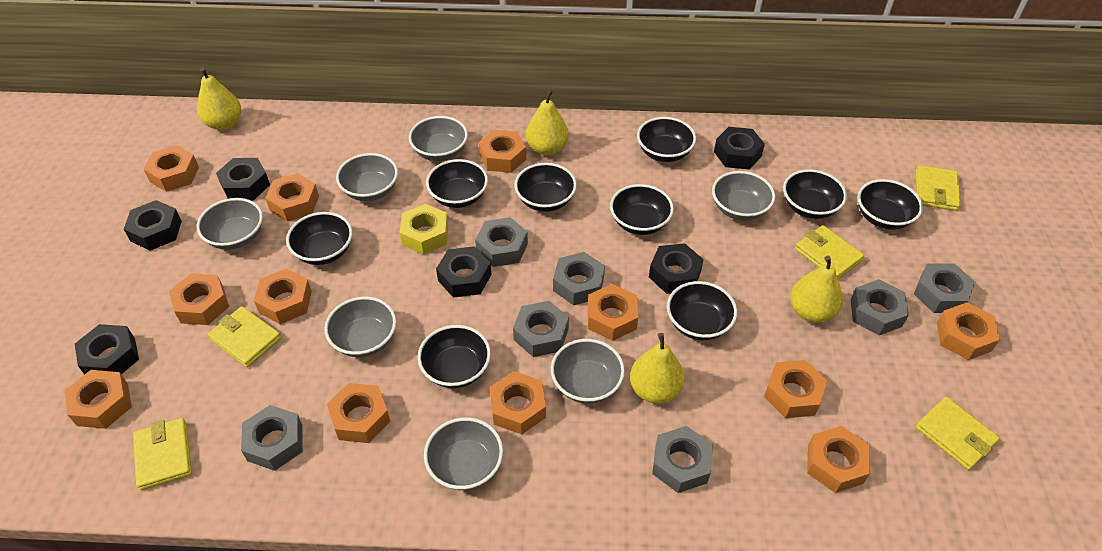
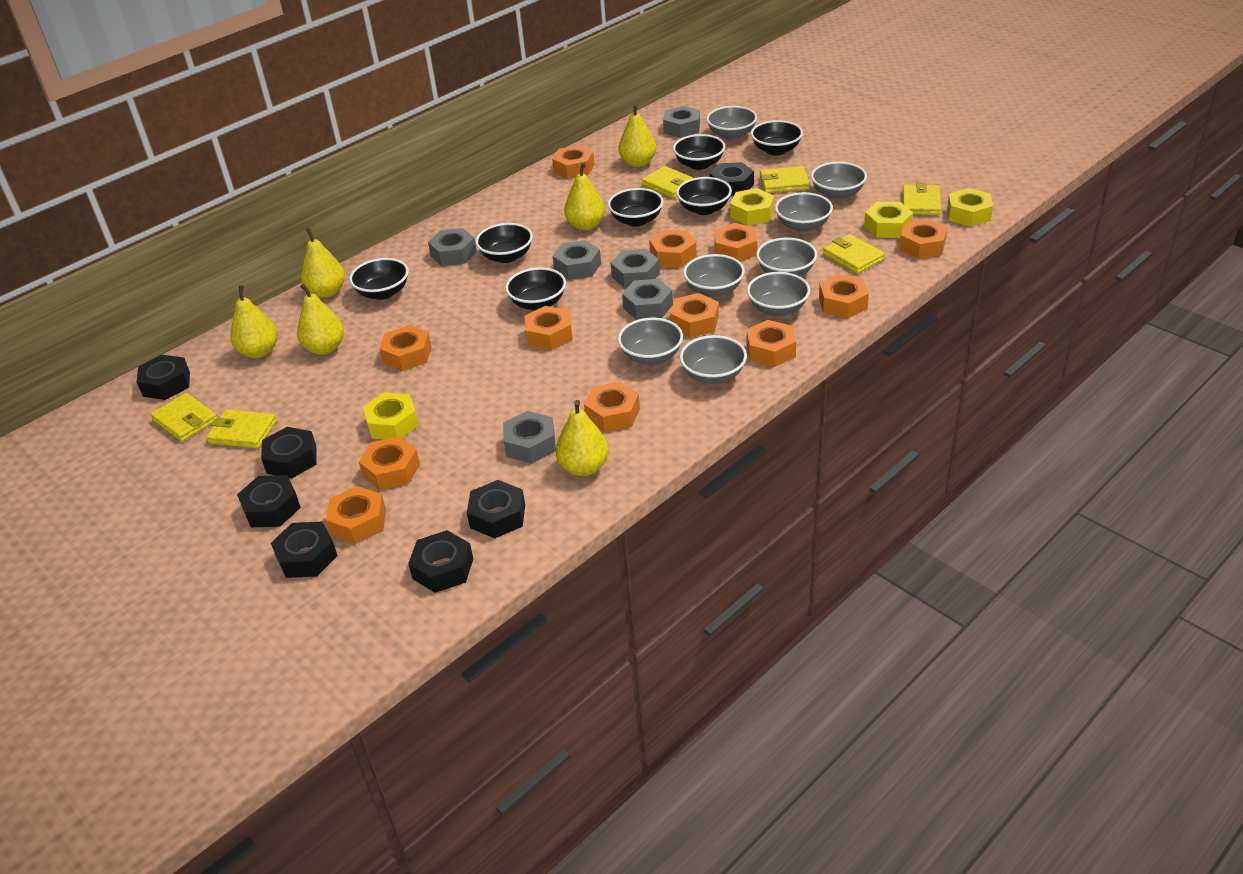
black bowl: [286,212,352,265] [418,325,491,388] [426,159,488,208] [515,163,577,212] [610,184,674,235] [637,117,696,162] [667,281,737,340] [783,169,847,219] [858,179,923,230] = 9 -> [349,258,409,300] [475,223,533,263] [505,267,566,311] [608,188,664,227] [673,134,725,170] [676,177,732,215] [751,120,803,155] = 7
black nut: [75,324,139,375] [124,200,182,251] [216,158,270,200] [436,246,492,298] [649,243,704,294] [714,127,765,170] = 6 -> [137,355,190,400] [237,475,301,527] [261,427,317,479] [271,522,338,578] [408,530,473,593] [467,480,525,538] [710,162,754,196] = 7
grey bowl: [197,198,263,250] [324,297,396,357] [336,153,398,201] [409,116,468,161] [424,417,503,490] [551,339,625,403] [712,171,775,221] = 7 -> [618,318,683,365] [680,335,747,384] [683,254,745,297] [706,106,757,140] [747,272,810,316] [756,237,817,276] [775,192,833,232] [811,162,867,200] = 8
grey nut: [241,405,303,471] [475,217,528,267] [513,301,569,357] [553,252,605,305] [652,426,713,493] [851,279,909,335] [914,264,975,313] = 7 -> [428,228,477,266] [503,411,556,464] [553,240,601,280] [611,249,660,288] [622,279,673,320] [663,106,700,138] = 6
yellow nut: [400,204,449,255] = 1 -> [363,393,419,440] [730,188,774,226] [864,202,913,238] [947,188,993,227] = 4
yellow pear: [197,67,241,130] [526,89,569,155] [630,333,685,404] [790,256,843,323] = 4 -> [231,285,278,358] [297,284,344,355] [301,227,345,298] [556,400,609,476] [564,162,605,230] [618,104,656,167] = 6
yellow wallet: [133,418,192,490] [208,306,281,367] [795,225,864,279] [916,165,961,211] [916,397,1000,470] = 5 -> [151,393,217,442] [206,409,277,449] [642,166,693,199] [760,166,810,193] [823,234,885,274] [902,183,941,215] = 6

